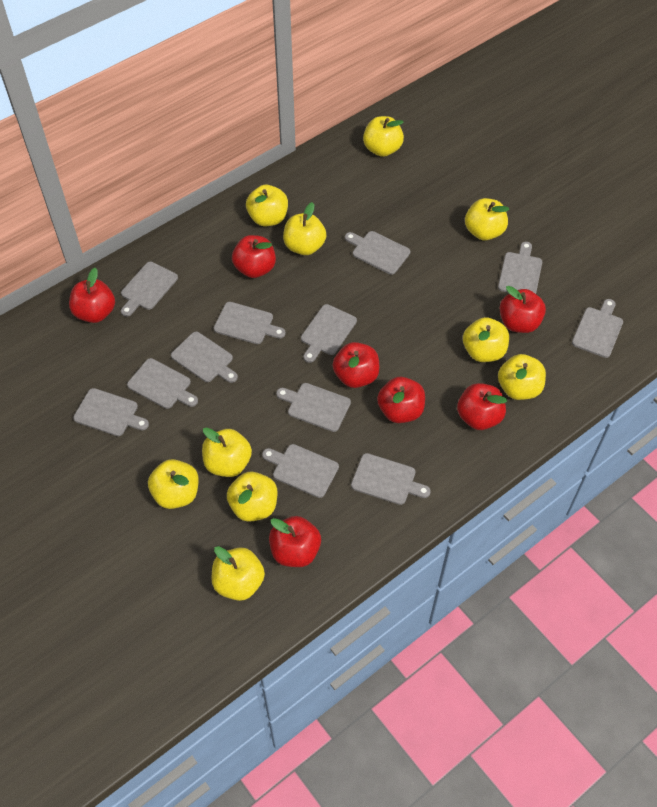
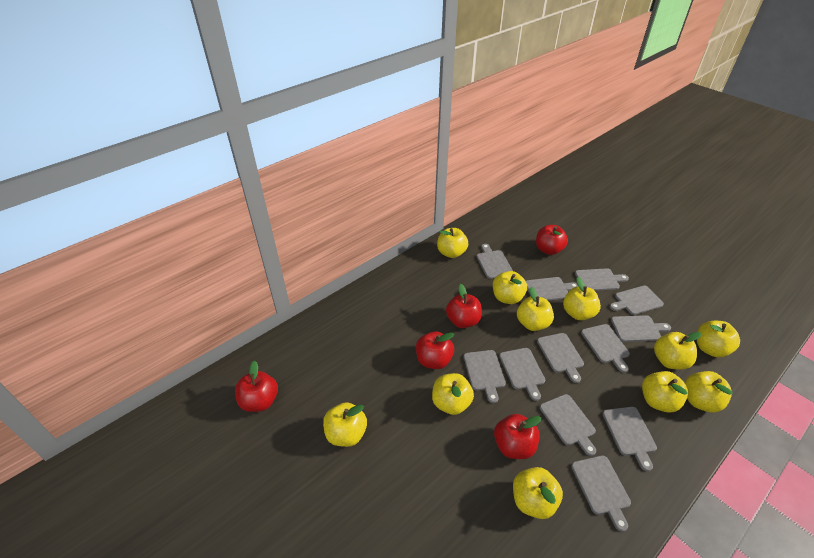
red apple: [69,268,115,323] [232,235,276,278] [269,516,321,567] [333,342,379,388] [377,377,425,423] [457,383,507,430] [500,286,546,333] = 7 -> [235,360,278,412] [416,331,454,369] [446,284,482,328] [494,414,541,459] [536,225,568,255] = 5
yellow apple: [148,459,199,509] [202,427,252,477] [211,546,265,601] [227,472,277,522] [246,185,288,226] [283,202,326,255] [363,116,404,157] [463,317,509,362] [465,198,509,240] [498,354,546,400] = 10 -> [323,402,367,447] [432,373,474,415] [437,228,468,258] [493,271,527,304] [513,467,563,519] [517,287,554,331] [563,277,601,320] [642,371,688,412] [654,332,702,370] [685,371,733,412] [697,321,740,357] = 11

